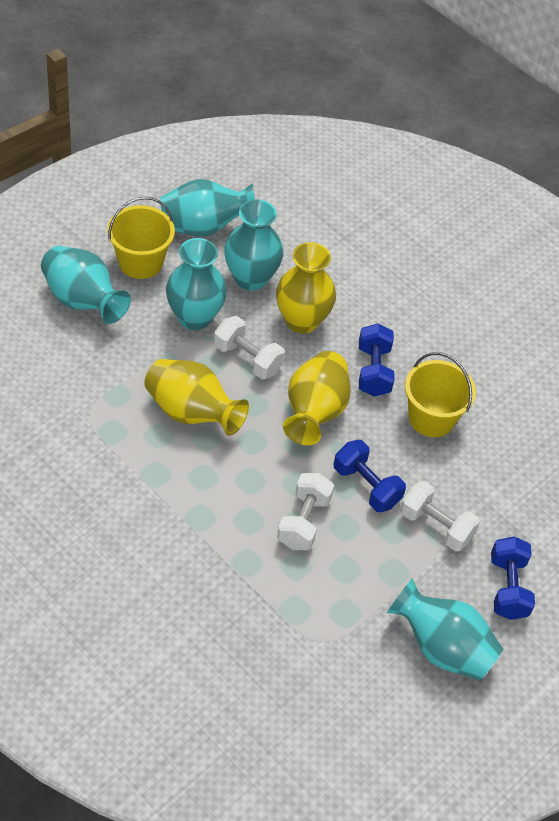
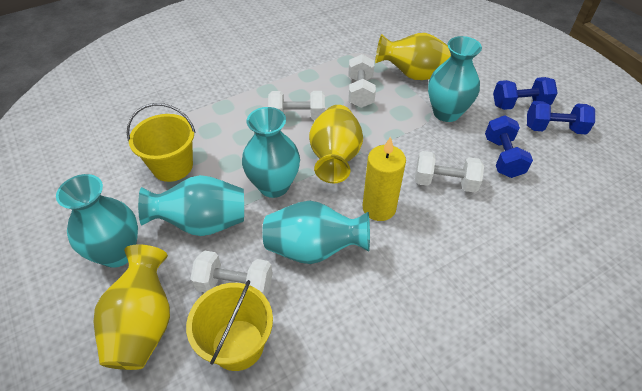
white dumbbell: [214,316,285,379] [277,473,334,550] [400,481,480,552] = 3 -> [190,251,273,297] [268,91,325,120] [349,54,376,108] [415,151,484,193] = 4
yellow candle: none = 0 -> [363,136,406,221] = 1

